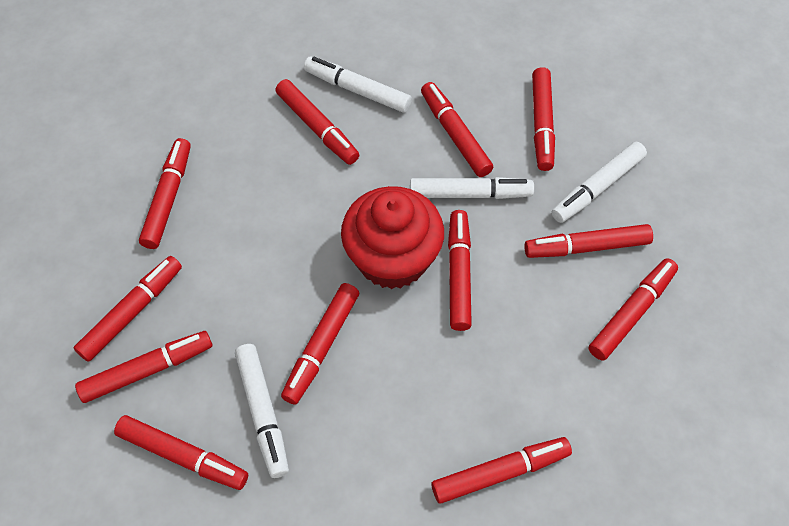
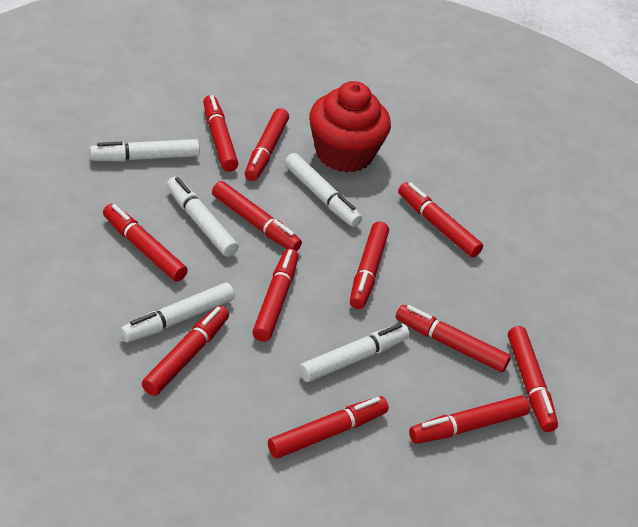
white marker: [235,344,289,478] [304,56,412,113] [410,177,534,199] [552,142,647,223] = 4 -> [90,139,200,161] [120,282,235,343] [167,177,238,257] [284,153,362,227] [299,323,410,382] = 5

